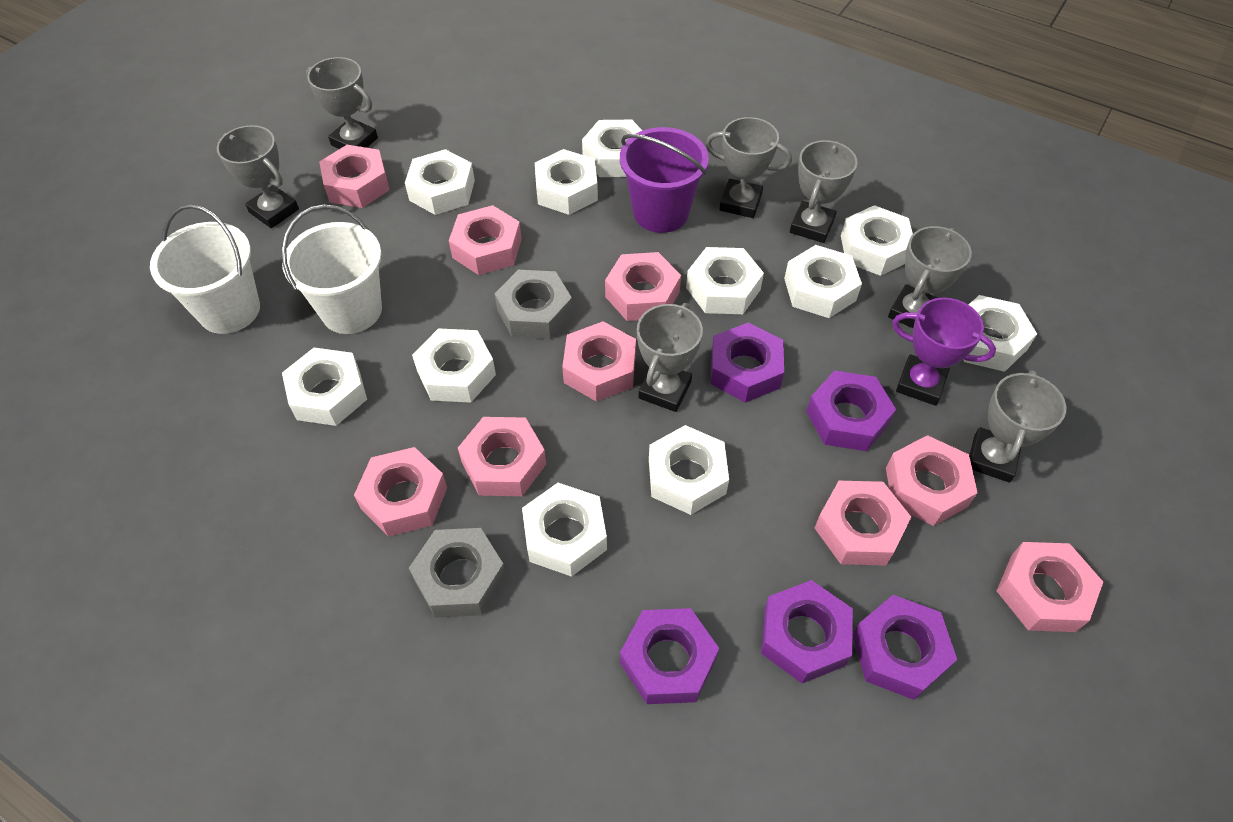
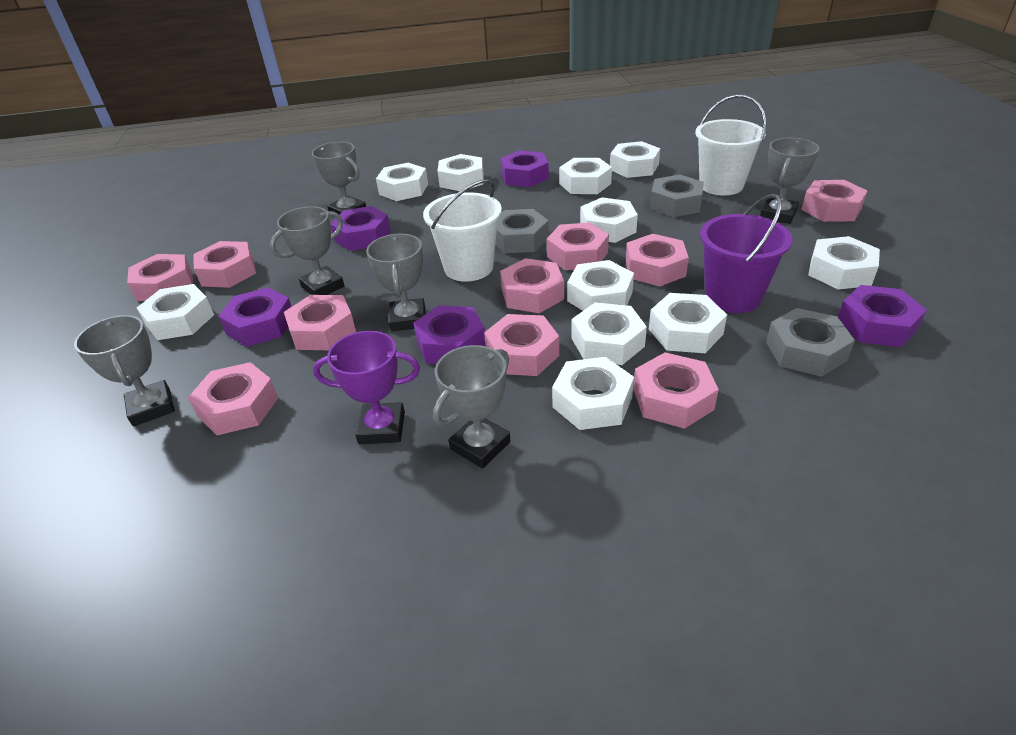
grey nut: [409,528,506,618] [495,270,573,339] = 2 -> [495,209,549,253] [650,175,704,217] [766,308,855,377] = 3
grey trophy: [217,125,299,228] [306,57,378,149] [637,303,703,412] [706,117,792,218] [790,140,857,243] [888,226,972,328] [969,370,1066,482] = 7 -> [74,315,175,427] [270,206,344,295] [312,142,366,214] [366,233,425,331] [433,345,511,469] [760,138,819,224] = 6
pink nut: [319,145,389,208] [354,447,447,537] [449,205,522,275] [458,417,546,496] [562,321,636,402] [605,252,681,321] [815,481,911,566] [886,435,978,526] [997,542,1103,632] = 9 -> [127,254,193,301] [188,362,278,435] [193,241,256,288] [284,295,356,350] [484,314,559,376] [500,258,564,313] [547,222,609,270] [626,234,689,287] [633,352,719,429] [801,180,867,222] = 10

